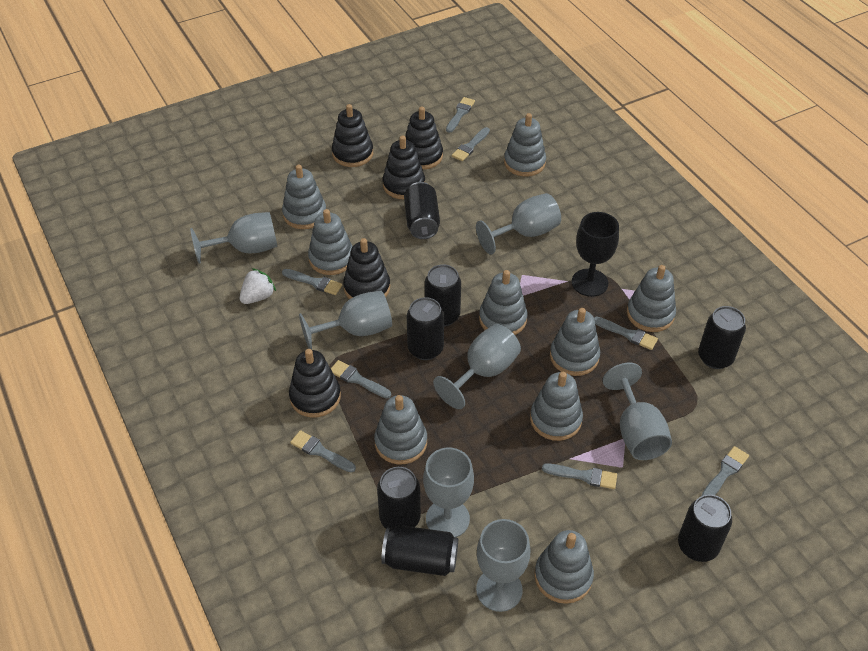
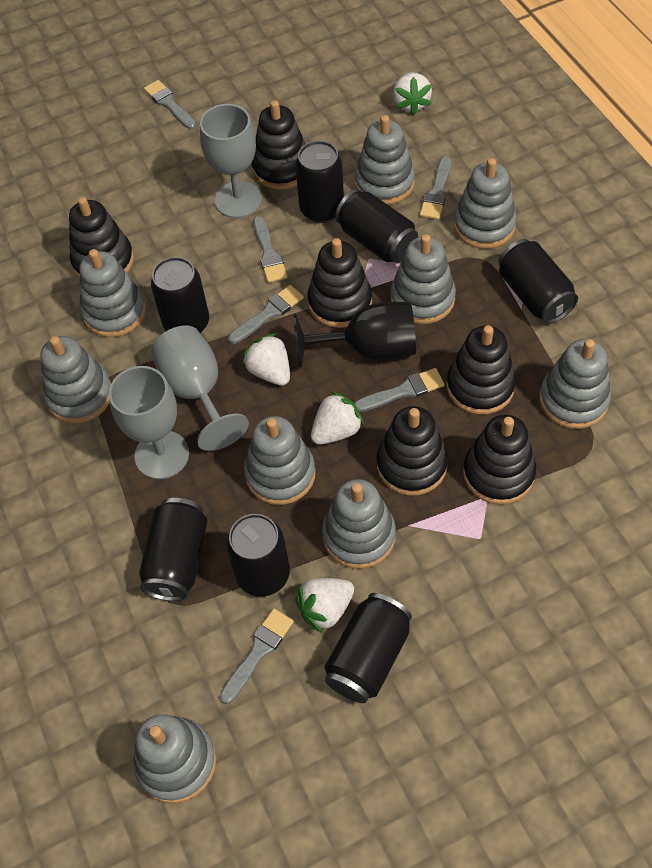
black stacking toy: [289,349,341,418] [332,104,373,167] [343,238,390,299] [383,135,425,199] [405,106,443,170] = 5 -> [69,197,134,278] [252,100,306,190] [308,238,372,328] [377,406,448,496] [447,325,516,415] [463,415,536,505] = 6
grey brush: [282,269,342,295] [290,430,356,472] [331,360,391,399] [446,97,475,133] [452,127,490,161] [542,463,617,489] [594,317,658,350] [702,446,749,496] = 8 -> [144,80,196,129] [220,609,294,704] [228,285,304,344] [254,216,287,283] [354,368,445,412] [420,156,451,219] = 6
grey goblet: [190,212,277,264] [299,291,392,350] [423,448,474,537] [433,324,521,409] [476,193,561,255] [476,519,530,612] [602,363,672,460] = 7 -> [109,366,189,479] [151,325,249,451] [200,104,262,218] = 3
white strawberry: [240,268,276,304] = 1 -> [242,333,290,386] [295,578,354,633] [311,391,364,445] [393,72,432,115] = 4

